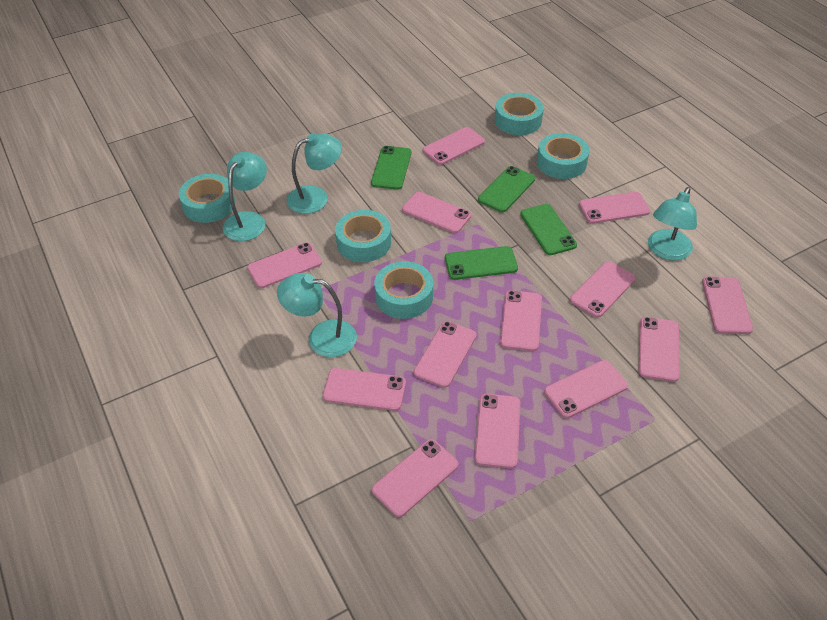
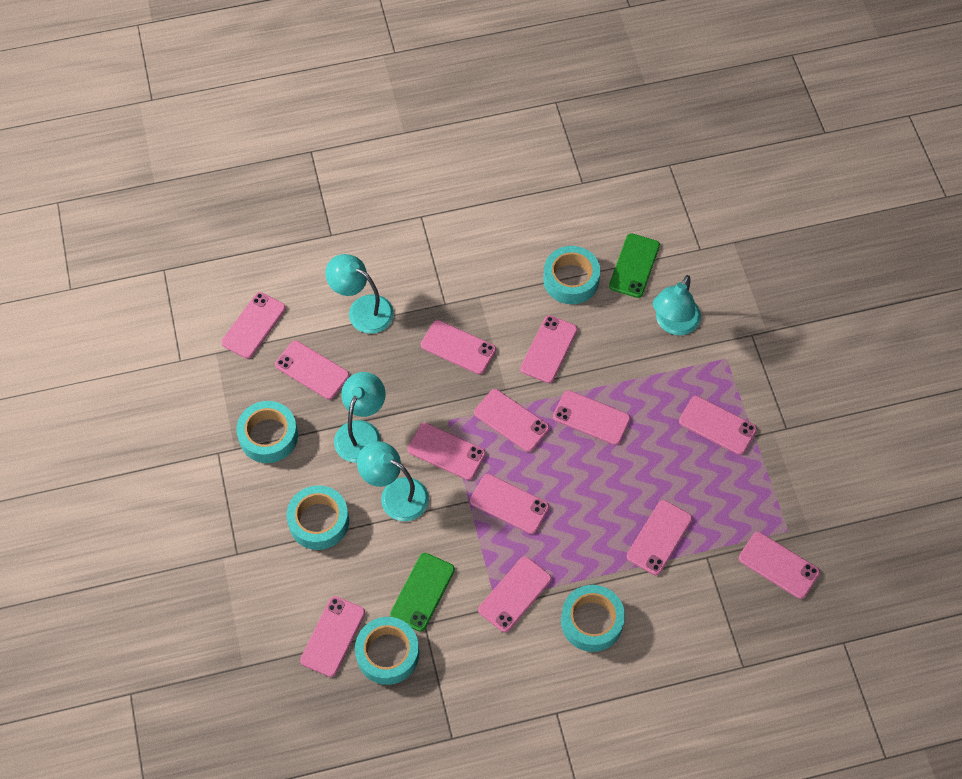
green phone: [371,146,411,190] [445,246,518,280] [478,166,535,212] [520,204,577,255] = 4 -> [390,553,455,631] [609,233,660,298] = 2

